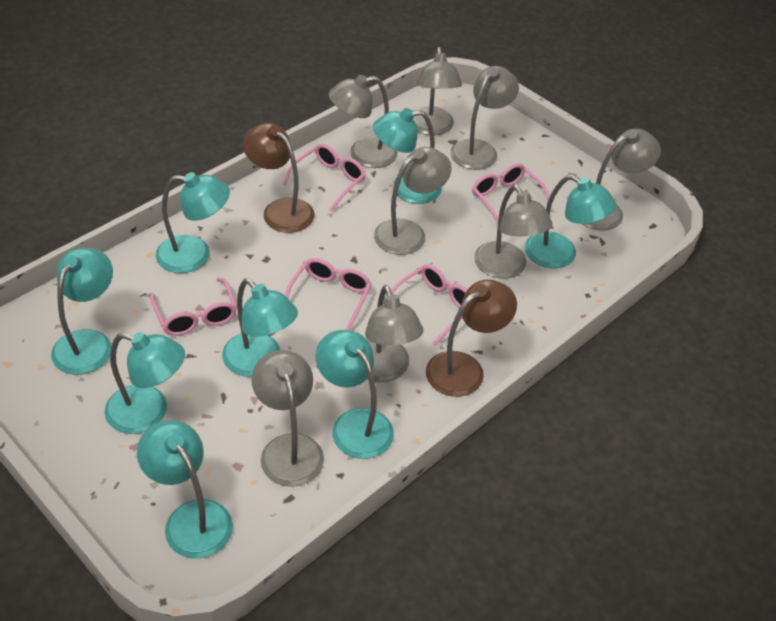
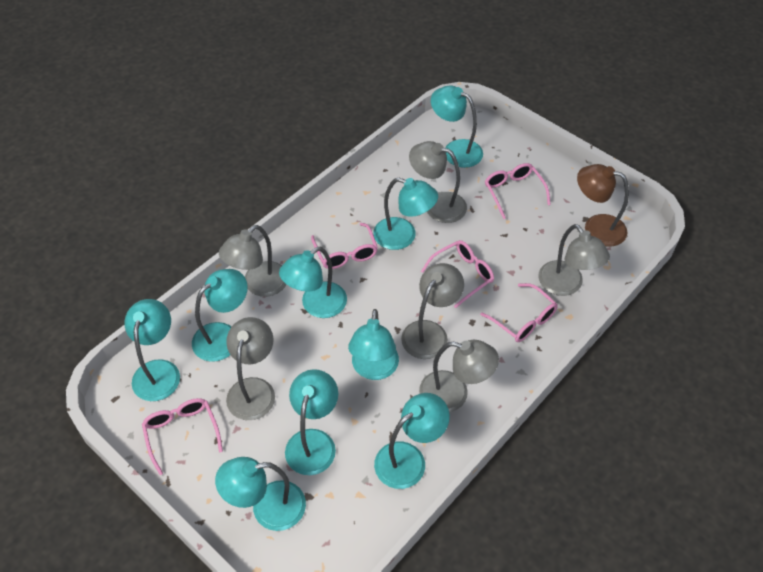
brown lamp: [243,123,315,233] [426,279,517,397] = 2 -> [577,164,629,247] = 1
grey lamp: [251,350,324,487] [329,75,398,168] [365,285,423,383] [374,147,452,255] [413,47,462,135] [450,66,519,170] [474,185,552,278] [583,129,661,231] = 8 -> [219,225,287,297] [226,317,275,420] [401,263,464,359] [409,141,467,223] [419,340,499,412] [539,224,610,296] = 6
turquoise lamp: [51,248,113,375] [104,332,185,434] [137,420,233,559] [156,172,230,273] [222,278,298,377] [316,330,394,459] [373,108,442,204] [525,175,616,268] = 8 -> [124,299,180,401] [192,269,248,362] [215,457,306,531] [279,247,347,318] [285,369,338,475] [348,309,399,380] [373,178,438,250] [374,393,450,489] [431,85,483,168] = 9

